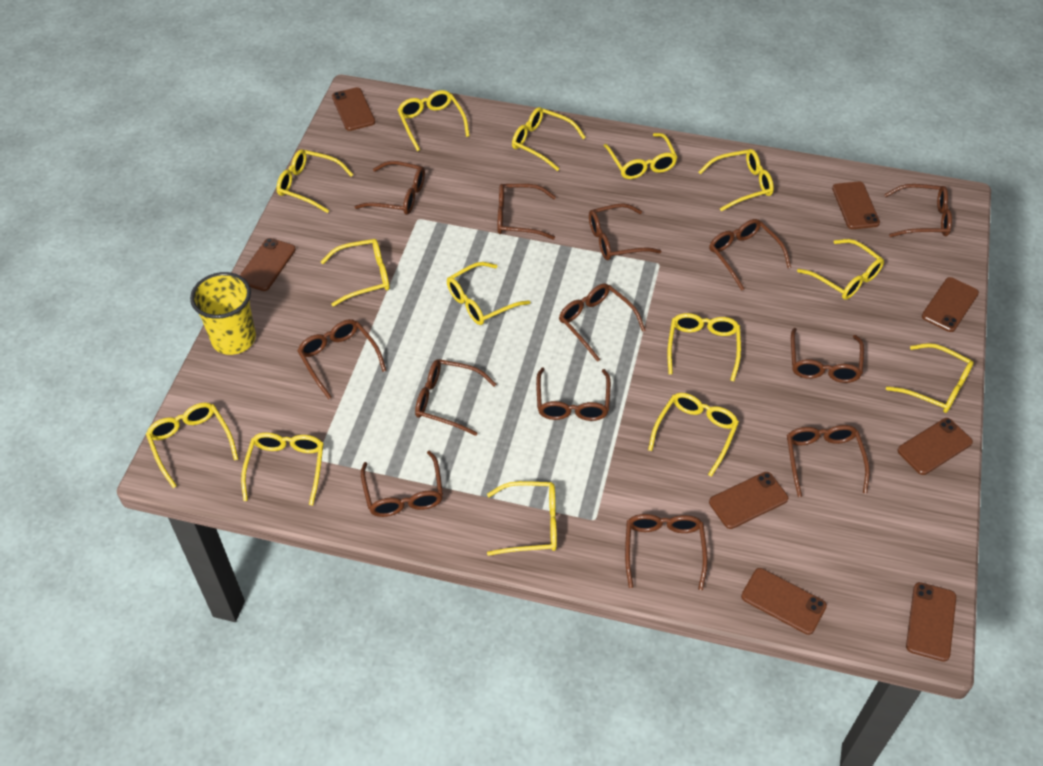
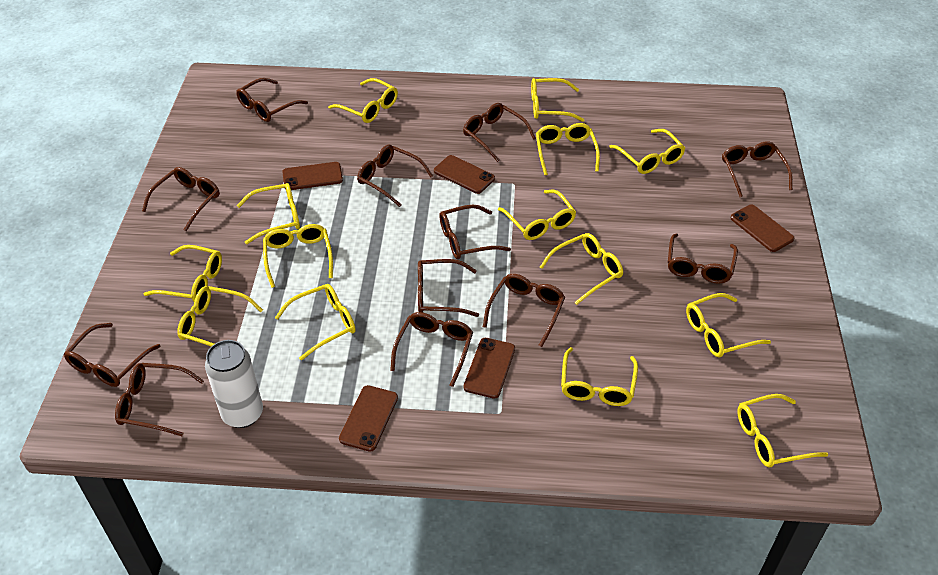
brown glasses: [297,319,386,399] [355,161,425,215] [361,450,443,517] [415,359,496,436] [498,184,556,240] [536,368,611,421] [559,283,646,362] [589,203,661,260] [625,514,708,590] [709,219,791,291] [787,425,870,497] [791,328,864,383] [884,184,952,237] = 13 -> [64,323,161,387] [115,363,204,436] [142,167,220,231] [236,78,308,122] [357,145,433,207] [390,312,473,387] [418,259,479,317] [439,204,511,259] [463,103,536,162] [483,274,565,347] [668,234,738,284] [722,141,793,197] = 12
brown phone: [240,238,296,291] [332,87,375,131] [709,472,788,529] [741,568,827,635] [832,182,880,229] [897,418,973,475] [906,582,956,662] [922,277,979,332] = 8 -> [282,162,343,190] [339,385,398,452] [434,155,495,194] [463,338,515,399] [730,205,794,252] = 5
white can: none = 0 -> [205,340,263,428] = 1
yellow cup: [190,272,256,355] = 1 -> none = 0

